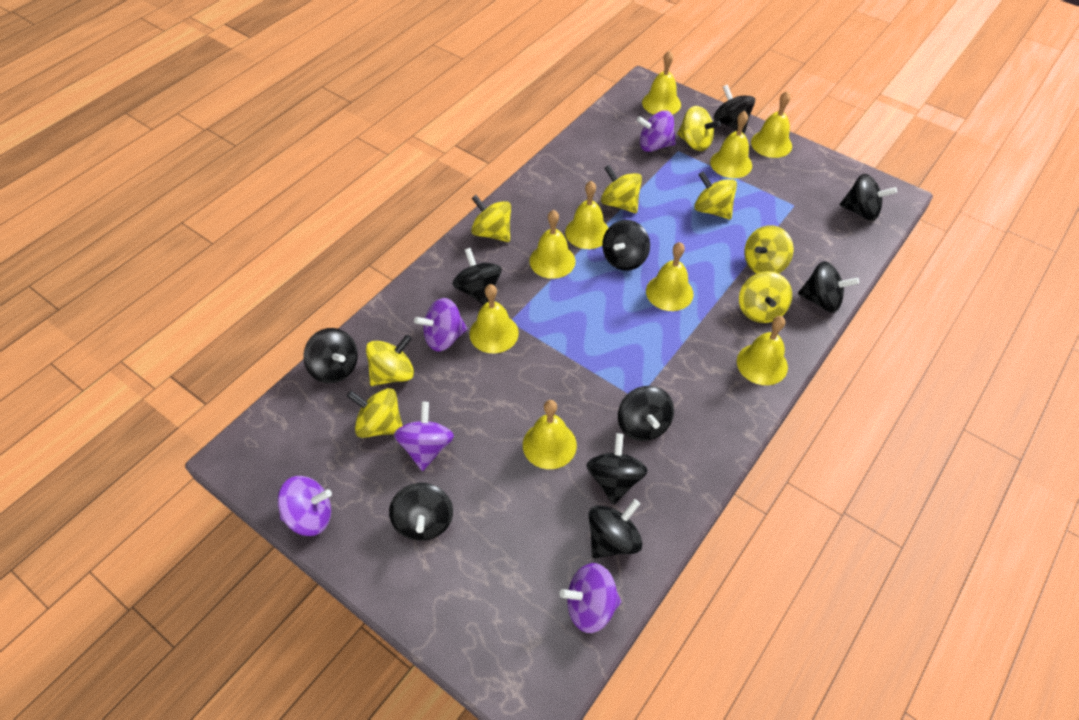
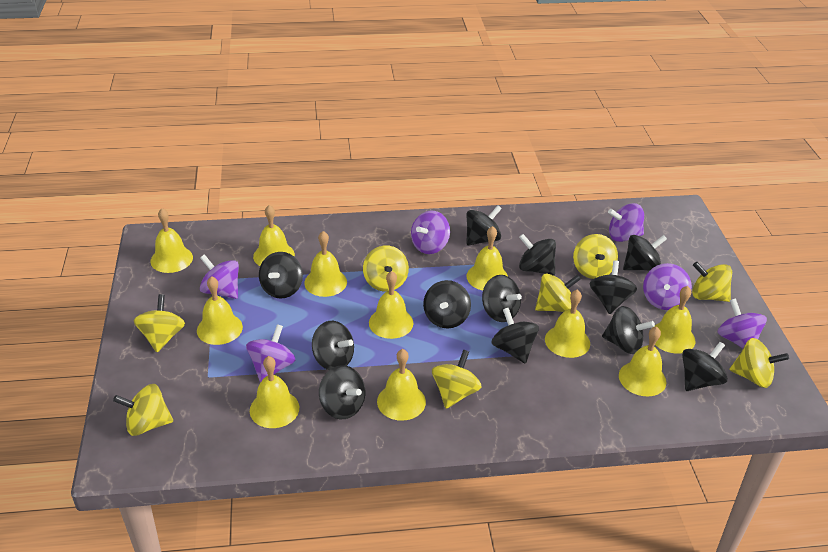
black spinning top: [303,328,358,383] [389,483,453,541] [452,248,502,305] [586,433,648,505] [589,499,643,559] [602,220,650,271] [618,386,674,441] [714,84,755,133] [798,261,859,313] [840,174,897,221] = 10 -> [259,252,303,298] [312,321,354,370] [319,365,365,419] [423,280,471,328] [466,205,502,246] [482,275,522,322] [491,308,539,364] [519,234,556,276] [590,260,637,314] [602,306,655,354] [623,235,667,271] [682,342,728,391] = 12
purple spinning top: [278,476,332,536] [394,402,454,471] [414,298,468,352] [559,563,622,633] [636,110,676,152] = 5 -> [200,254,239,299] [246,324,295,382] [411,211,450,254] [608,203,644,242] [643,263,692,310] [717,298,767,348] = 6
yellow bell: [469,284,519,353] [523,400,577,469] [529,210,575,279] [565,181,608,249] [642,50,681,115] [646,242,693,311] [710,111,752,178] [737,316,788,385] [751,91,792,158] = 9 -> [150,208,193,273] [197,276,243,345] [250,356,299,428] [253,205,295,266] [304,231,347,297] [369,271,413,339] [377,349,426,421] [467,226,508,290] [545,290,590,358] [619,327,666,396] [652,286,695,354] = 11

